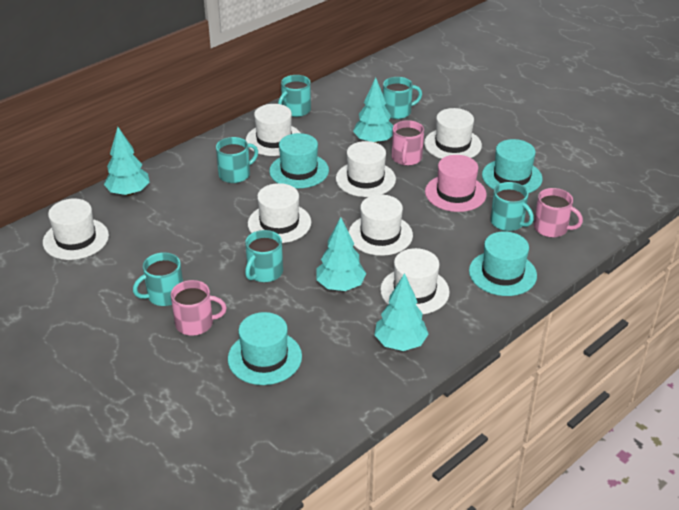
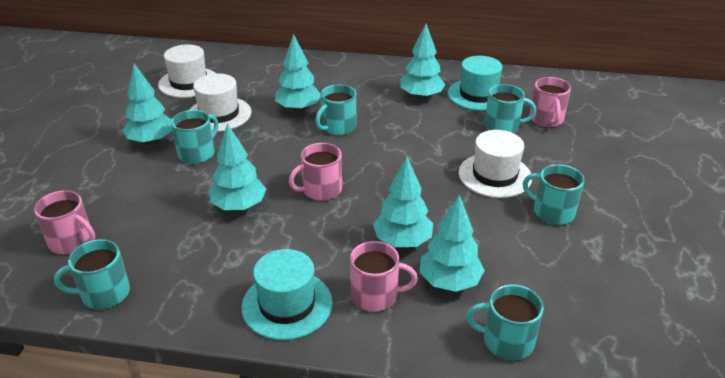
pink hat: [425,155,487,212] = 1 -> none = 0
pink mug: [171,280,227,336] [392,120,424,166] [534,188,583,237] = 3 -> [34,190,95,254] [289,143,342,201] [350,241,418,311] [530,77,571,127] = 4
turquoise hat: [228,312,302,385] [269,133,329,188] [469,231,537,296] [482,139,543,193] = 4 -> [241,249,333,340] [448,56,503,111] = 2
turquoise tree: [104,127,150,196] [316,217,366,291] [353,78,394,143] [375,273,429,351] = 4 -> [122,64,172,145] [209,123,266,211] [275,34,321,112] [373,157,433,247] [400,24,446,100] [419,194,485,292] = 6
white hat: [43,199,109,260] [246,104,301,156] [248,183,311,243] [336,141,396,197] [349,195,413,256] [380,248,450,314] [424,108,482,159] = 7 -> [158,44,216,98] [189,73,252,132] [459,130,532,198] = 3

